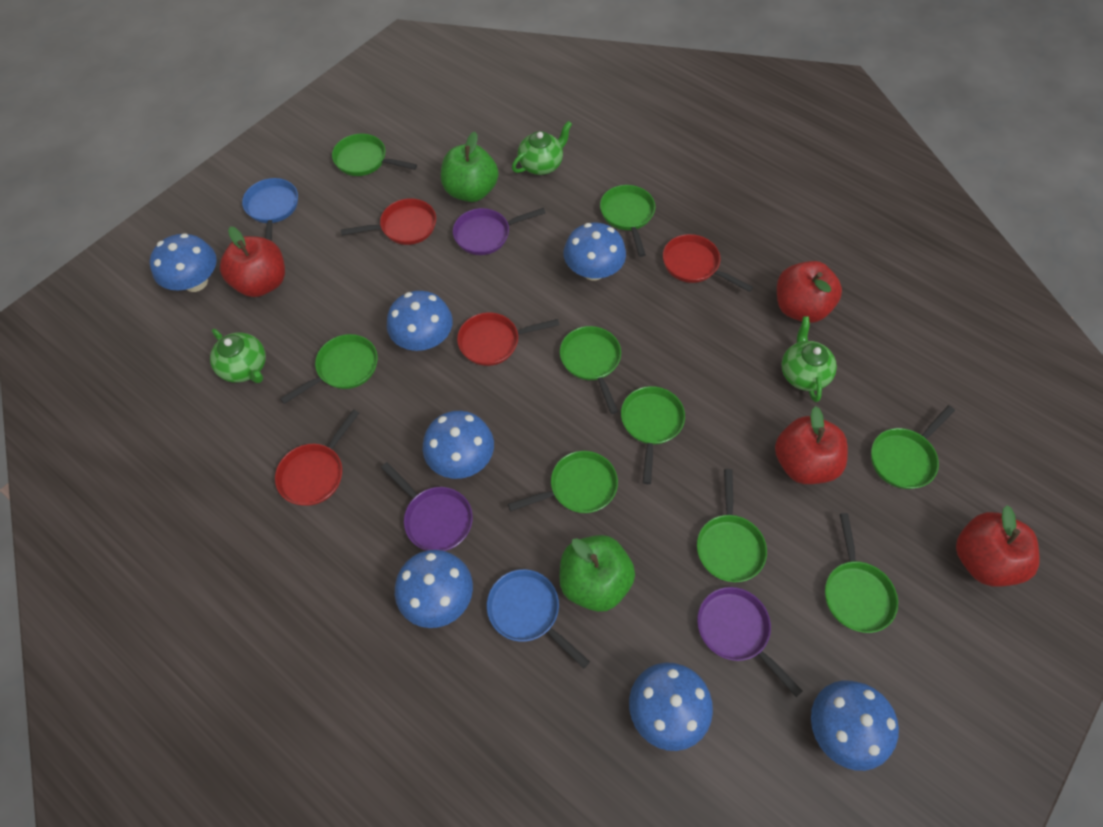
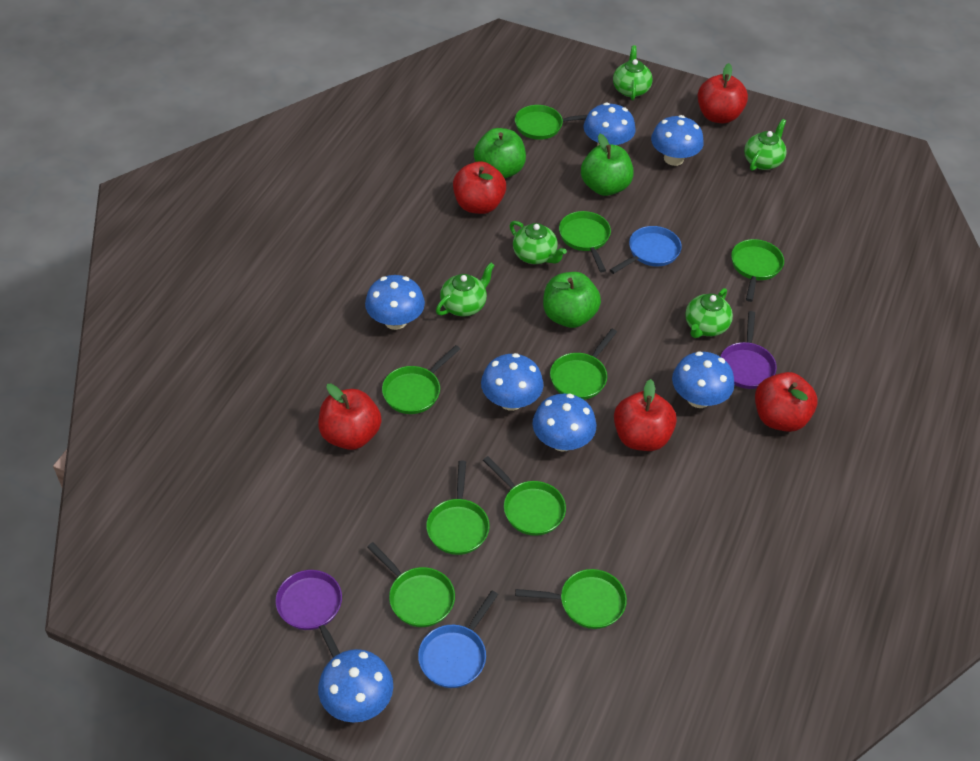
green apple: [441,132,498,202] [560,535,635,612] = 2 -> [474,128,526,178] [543,272,601,328] [581,134,634,196] = 3
green teapot: [210,329,266,383] [512,121,572,175] [781,316,837,402] = 3 -> [436,262,495,316] [510,221,567,264] [613,45,653,100] [685,288,733,338] [744,119,787,171] = 5
purple pan: [381,462,473,551] [453,208,546,255] [697,587,802,697] = 3 -> [275,570,342,658] [720,311,777,389] = 2
red apple: [220,226,285,297] [775,406,848,484] [777,261,842,323] [956,505,1040,587] = 4 -> [318,384,381,450] [453,161,506,214] [614,379,677,451] [698,63,748,123] [755,372,818,432] = 5
red pan: [275,409,359,506] [341,198,436,245] [457,312,559,366] [663,234,753,292] = 4 -> none = 0

